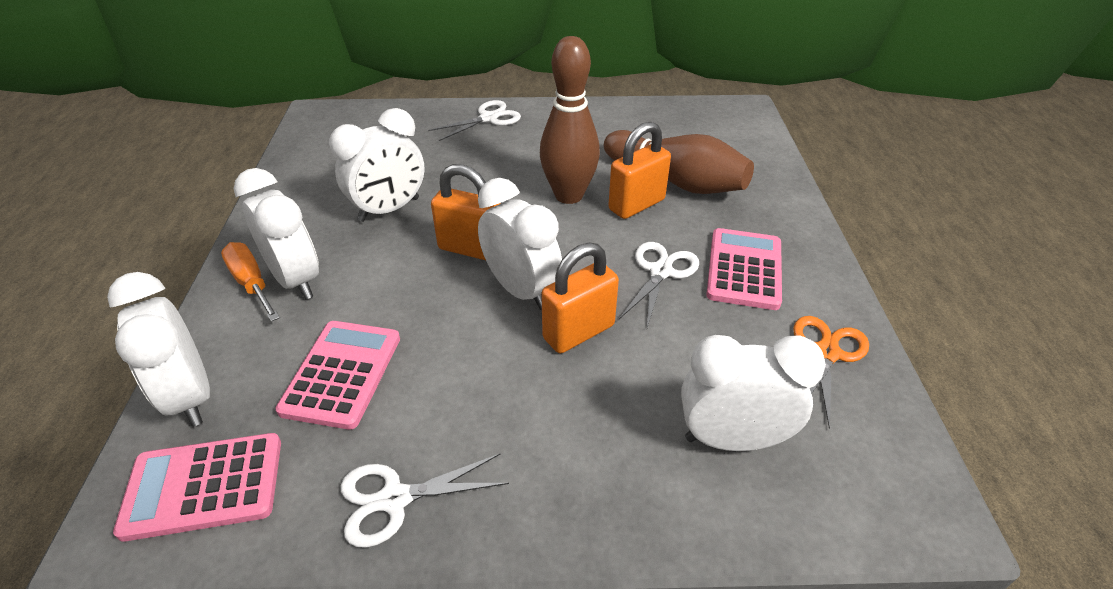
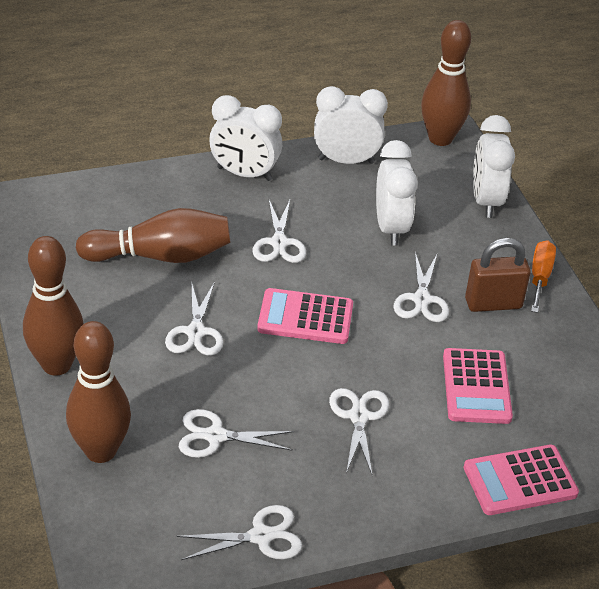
brown bowling pin: [540,36,600,204] [604,130,754,194] = 2 -> [23,236,84,376] [66,321,131,463] [76,208,230,263] [421,20,471,146] = 4
brown padlock: none = 0 -> [465,238,531,312] = 1
orange padlock: [431,164,501,260] [541,243,619,353] [608,122,671,219] = 3 -> none = 0
orange scissors: [793,316,869,428] = 1 -> none = 0
white clock: [107,272,210,427] [234,168,319,299] [329,108,425,222] [478,178,562,310] [681,335,826,451] = 5 -> [209,95,282,181] [314,86,388,164] [376,140,418,246] [473,115,515,218] = 4
white scissors: [341,454,509,548] [428,100,521,141] [619,242,699,328] = 3 -> [165,282,223,356] [177,505,302,560] [179,409,294,458] [253,200,306,263] [329,388,389,476] [393,252,449,322] = 6

